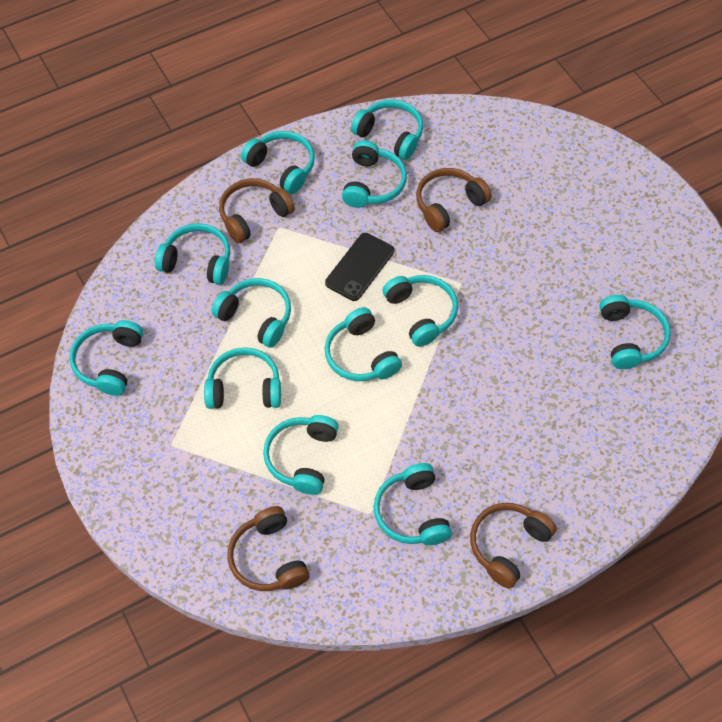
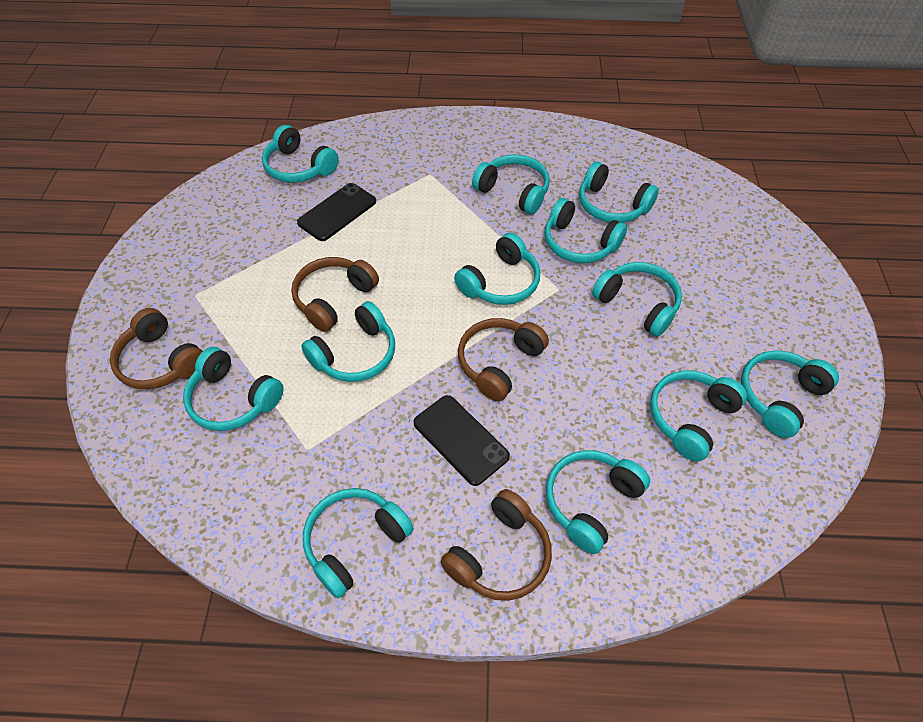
black phone: [325,233,394,301] = 1 -> [297,183,376,241] [413,395,510,486] = 2

